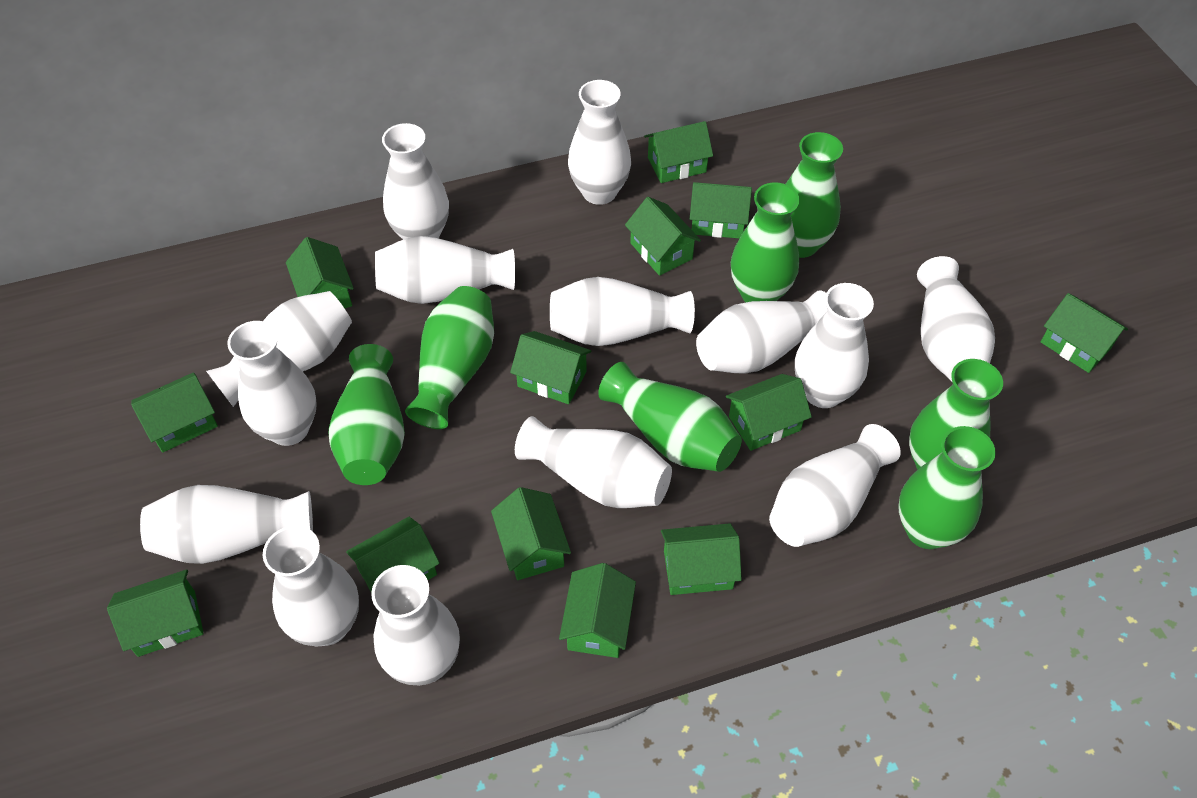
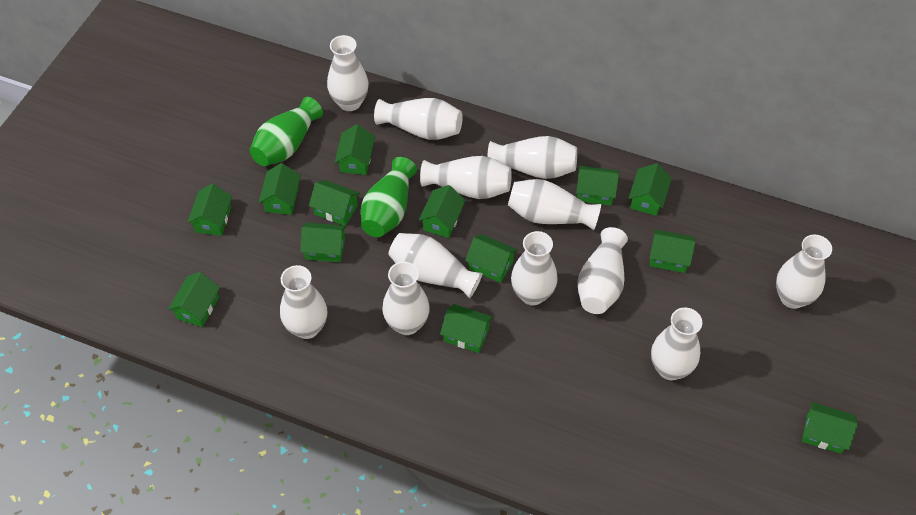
green vase: [329,344,405,485] [405,286,494,429] [598,362,742,472] [731,182,800,302] [786,132,843,258] [899,426,996,549] [909,359,1003,470] = 7 -> [250,97,323,166] [361,157,417,237] = 2
white vase: [140,485,313,564] [206,291,352,407] [227,321,317,446] [263,525,359,647] [371,565,460,685] [375,236,515,304] [382,123,449,240] [515,416,672,508] [550,277,695,346] [568,80,631,205] [696,290,828,374] [769,424,901,547] [795,283,874,408] [917,256,995,381] = 14 -> [280,265,327,339] [327,35,369,111] [374,98,462,140] [382,262,430,335] [388,233,483,298] [420,156,512,199] [487,136,577,179] [508,179,601,230] [511,231,558,305] [577,227,628,314] [651,308,702,380] [776,235,832,309] = 12

